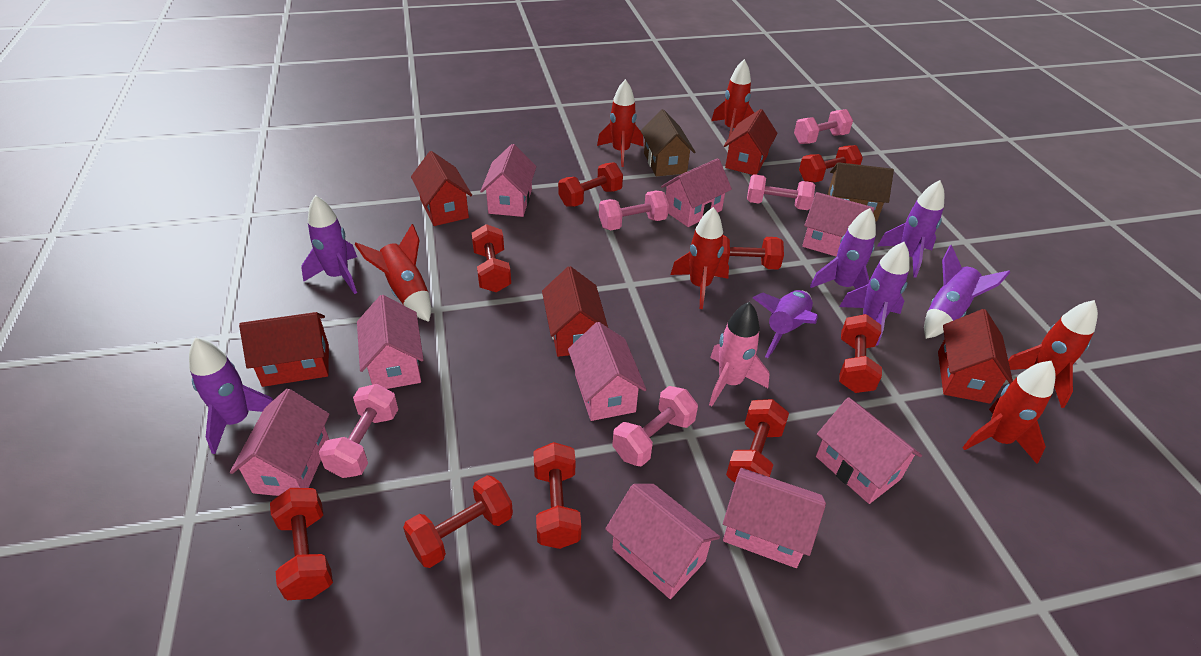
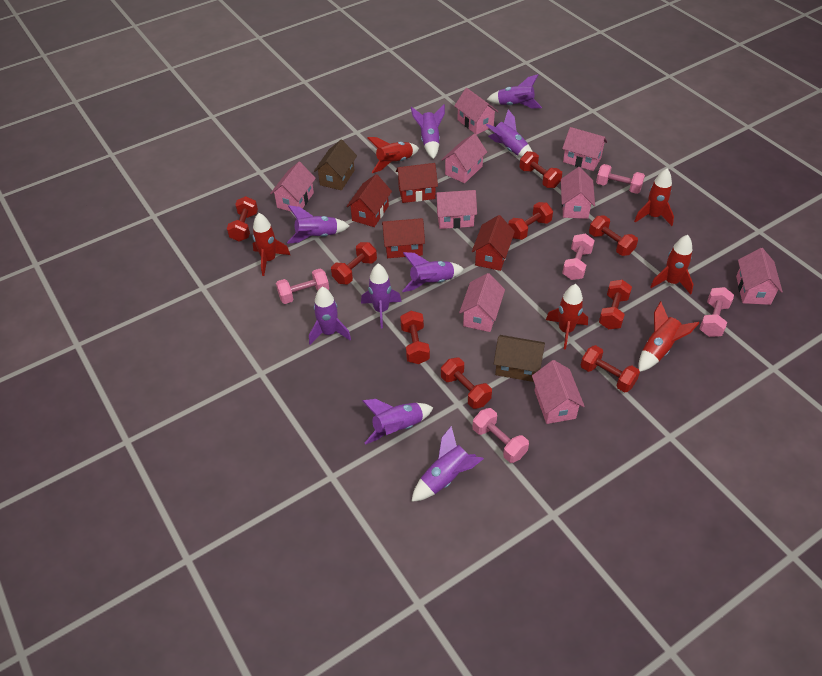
pink rocket: [709,302,769,406] = 1 -> none = 0
purple rocket: [189,337,273,454] [301,195,357,294] [753,290,818,358] [810,208,876,289] [839,242,910,346] [877,180,944,278] [924,245,1010,339] = 7 -> [287,205,349,244] [309,287,351,345] [361,264,402,328] [363,399,433,444] [402,252,464,292] [411,105,445,159] [411,426,484,502] [486,74,542,108] [486,109,533,157] = 9
red house: [239,312,329,387] [411,151,472,226] [542,266,608,357] [724,109,778,175] [938,309,1013,404] = 5 -> [346,174,392,227] [382,218,425,258] [396,163,438,203] [472,215,515,271] = 4

